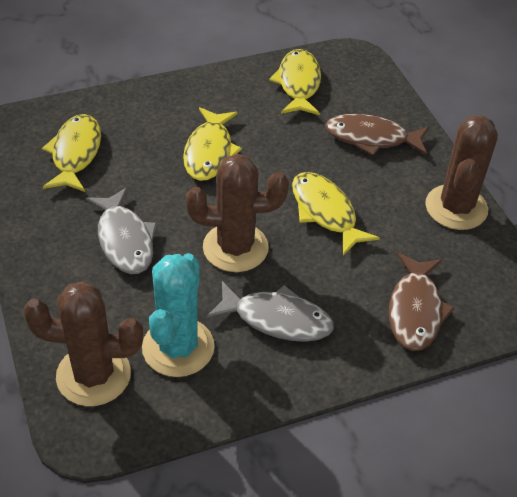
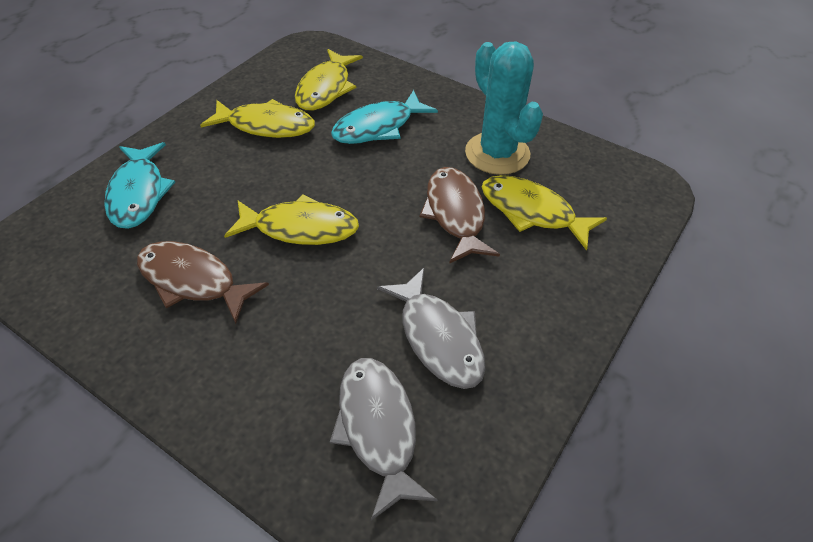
brown cactus: [23,281,143,406] [186,154,289,272] [425,116,498,230] = 3 -> none = 0
turquoise fish: none = 0 -> [104,142,175,229] [331,90,438,144] = 2

